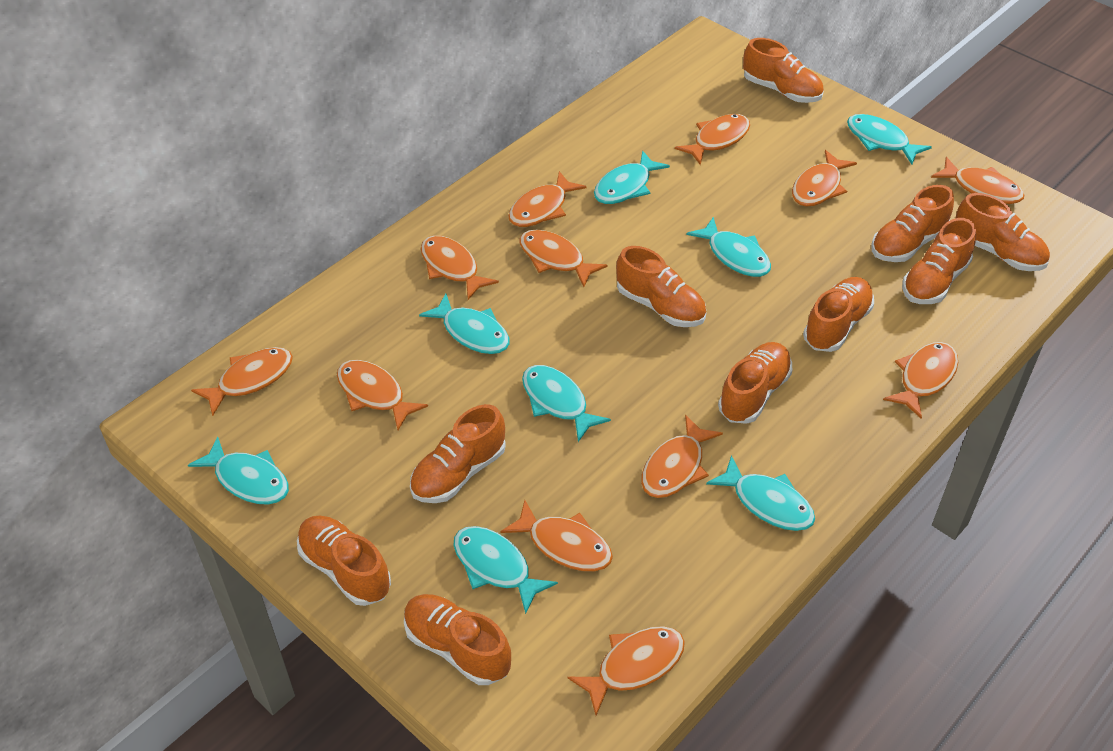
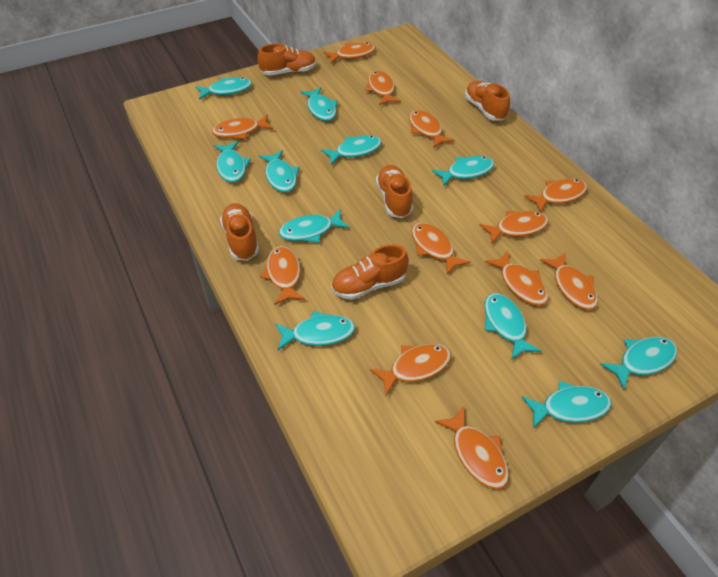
orange shoe: [297,516,391,606] [404,594,511,685] [410,404,506,503] [616,246,706,327] [718,342,792,424] [743,38,824,103] [803,277,874,352] [871,185,954,262] [902,218,976,304] [956,193,1050,271] = 10 -> [220,203,259,261] [258,44,316,76] [331,244,409,300] [376,165,413,218] [465,81,510,121] = 5
turquoise fish: [188,436,289,505] [419,294,510,354] [453,526,558,614] [522,365,611,442] [594,150,670,204] [687,217,771,277] [706,455,815,531] [847,114,932,164] = 8 -> [195,77,252,100] [214,141,251,182] [259,150,299,192] [275,311,355,350] [279,210,350,243] [300,87,338,121] [321,135,382,165] [432,156,495,186] [484,293,541,360] [522,381,612,428] [600,337,678,390] = 11

